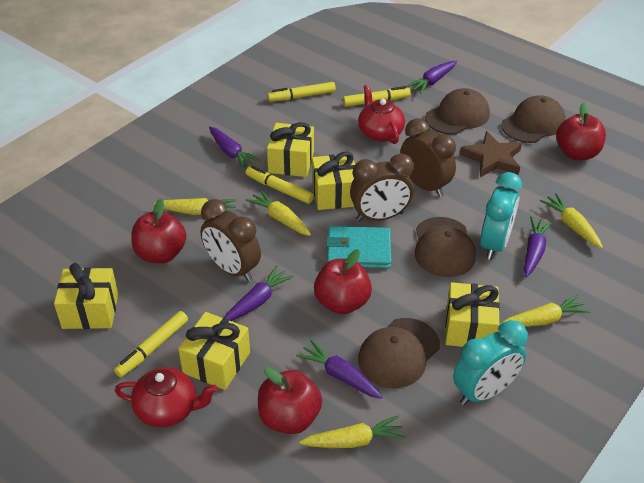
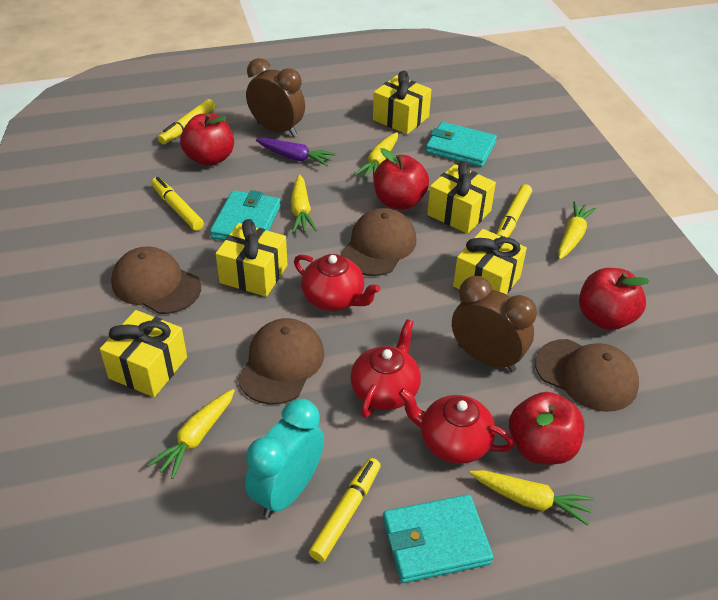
brown clock: [201,199,261,282] [350,154,414,222] [400,118,456,197] = 3 -> [246,58,305,137] [452,276,537,372] = 2
brown star: [460,131,522,177] = 1 -> none = 0
purple carrot: [209,127,261,169] [224,266,294,321] [296,340,382,399] [407,61,457,94] [524,217,552,277] = 5 -> [256,138,336,166] = 1
red teapot: [115,367,218,427] [358,85,405,144] = 2 -> [294,254,381,311] [350,319,421,418] [398,388,514,464] = 3
turquoise clock: [453,320,528,405] [480,172,522,260] = 2 -> [245,399,324,518] = 1
turquoise wallet: [326,226,391,269] = 1 -> [210,190,281,241] [383,494,494,583] [426,122,497,167] = 3

